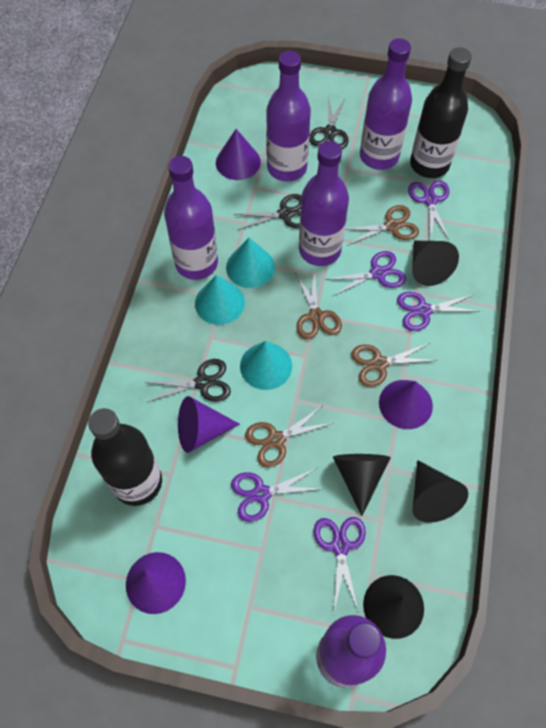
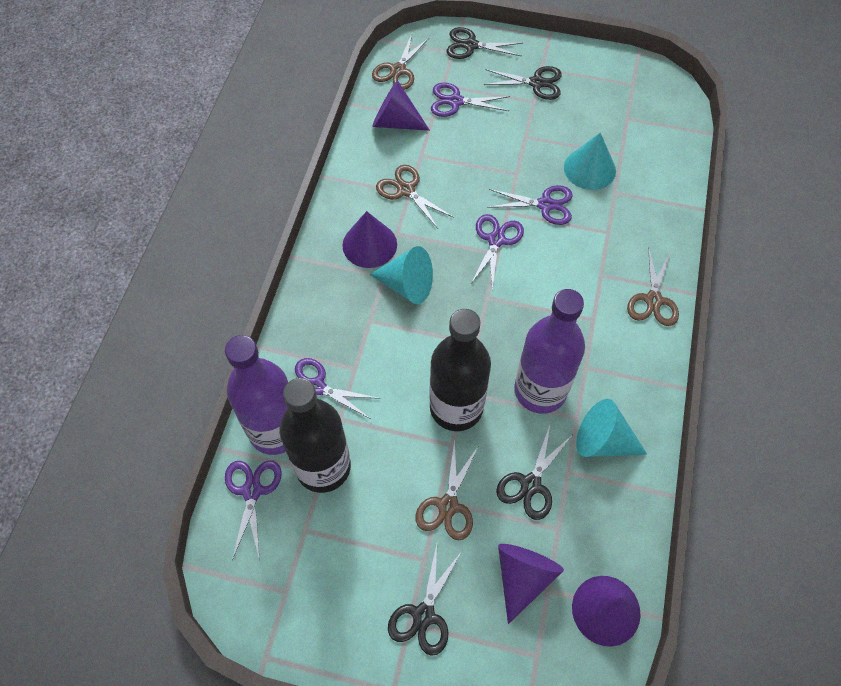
black cone: [333,454,391,516] [363,575,424,639] [412,241,459,286] [413,460,468,523] = 4 -> none = 0
black scissors: [144,359,231,402] [234,194,302,230] [309,96,349,149] = 3 -> [388,544,462,656] [446,27,523,59] [483,66,562,100] [496,425,572,520] = 4
purple bottle: [164,156,218,280] [266,51,311,182] [299,141,349,266] [316,615,386,688] [360,38,412,170] = 5 -> [225,335,288,455] [514,289,585,414] = 2

